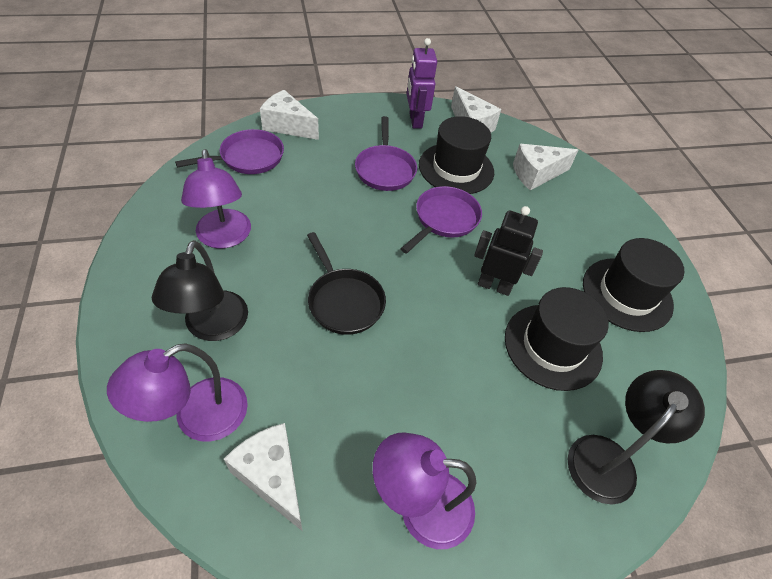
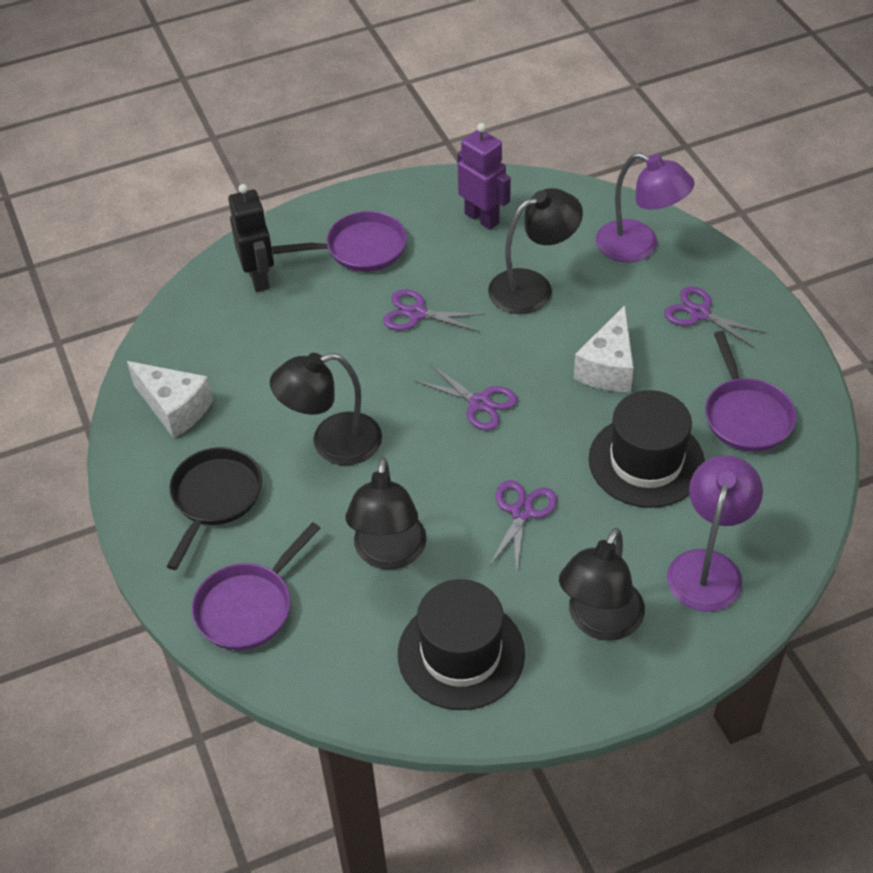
black hat: [419,116,494,194] [505,287,609,391] [583,238,684,332] = 3 -> [398,579,525,710] [589,390,705,508] = 2
black lamp: [152,240,248,341] [568,370,705,505] = 2 -> [270,353,382,465] [346,457,426,570] [488,188,583,314] [559,528,645,641] = 4
purple lamp: [107,343,248,442] [181,149,251,248] [373,432,476,549] = 3 -> [595,153,695,263] [667,455,763,612] = 2
purple scissors: none = 0 -> [383,289,485,332] [415,364,518,431] [488,480,557,575] [664,286,767,348] = 4
white cheese: [224,423,302,531] [260,90,319,140] [451,86,501,133] [513,144,578,190] = 4 -> [127,361,213,438] [574,305,634,392] = 2

